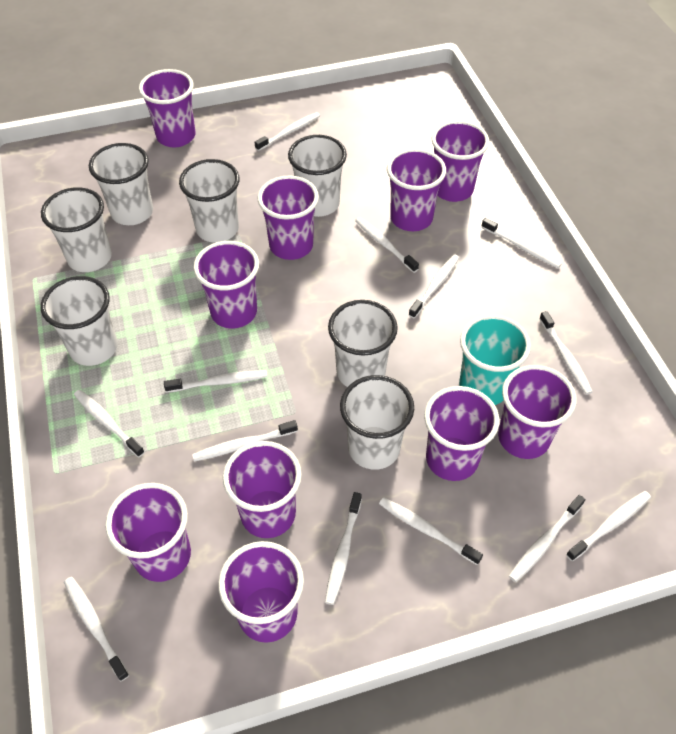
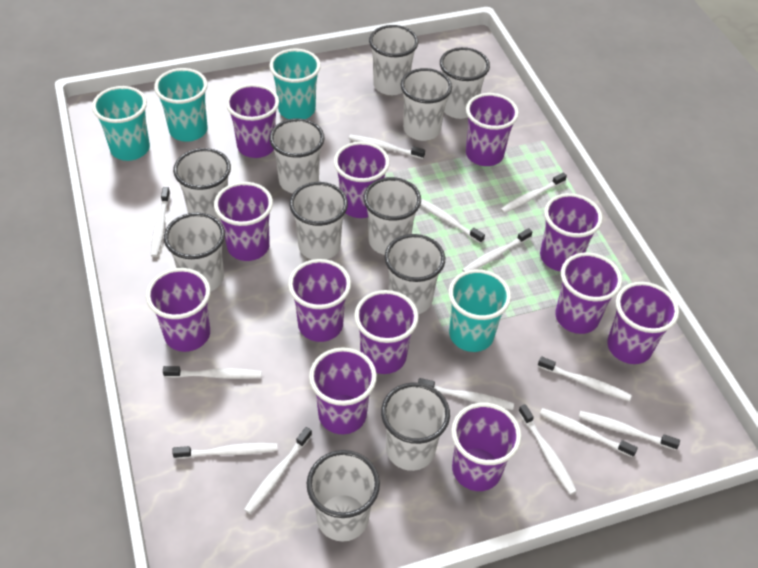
purple cup: [105,483,191,582] [139,69,195,148] [193,241,259,328] [218,541,304,643] [223,441,302,538] [258,175,319,260] [387,149,446,231] [424,386,499,481] [432,120,489,202] [498,365,576,459] = 10 -> [146,268,210,352] [214,182,273,261] [226,84,279,158] [288,259,351,342] [309,347,377,434] [334,142,390,218] [354,290,419,374] [451,403,522,491] [466,93,519,166] [540,193,603,272] [555,252,622,334] [607,282,679,364] = 12
turquoise cup: [459,315,531,405] = 1 -> [92,86,150,161] [154,68,208,142] [269,49,321,119] [449,269,511,352] = 4
white cup: [41,187,112,272] [41,276,118,366] [89,143,153,225] [179,159,239,243] [288,135,347,217] [328,300,398,387] [340,375,414,470] = 7 -> [164,213,225,292] [173,148,231,222] [269,118,325,193] [289,182,348,260] [307,450,380,542] [363,177,421,255] [369,25,418,95] [381,382,450,471] [385,234,445,314] [400,68,452,141] [440,47,490,119] = 11

